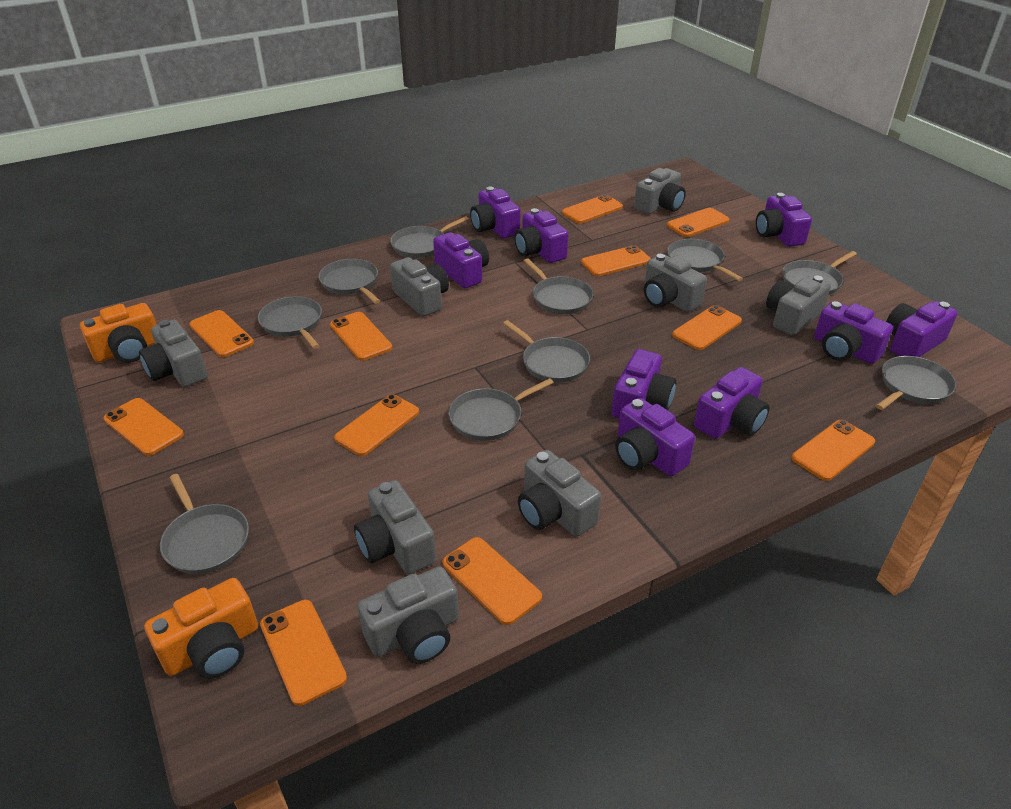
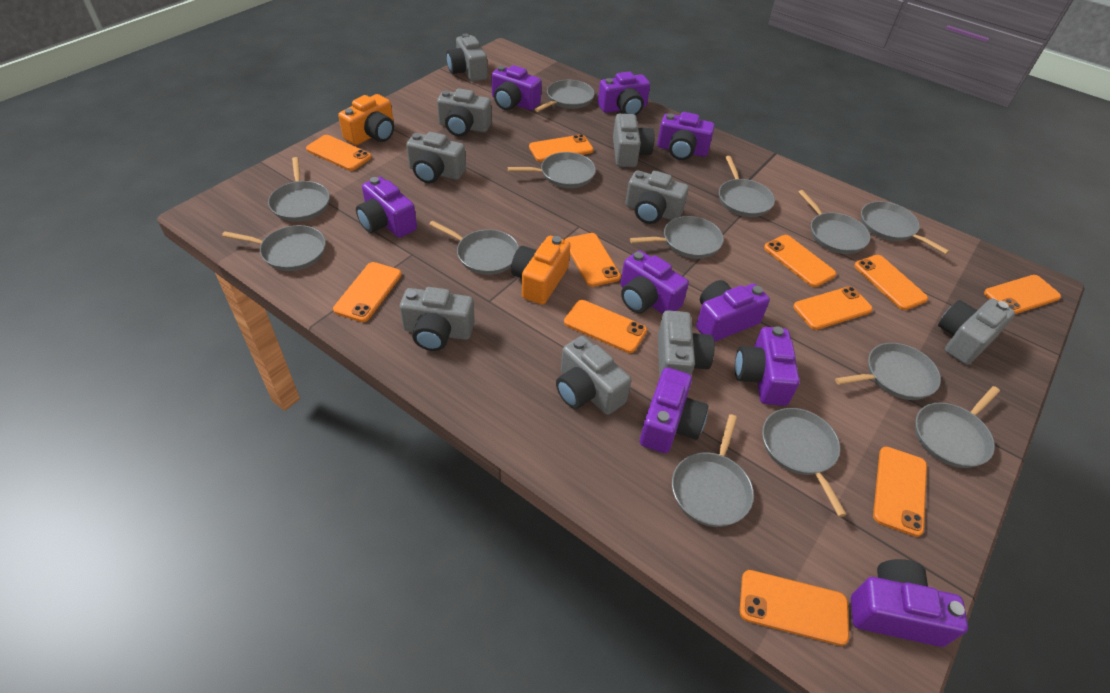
grey camera: [139,320,208,387] [354,480,436,574] [357,566,459,664] [390,257,449,316] [518,450,601,537] [634,168,686,214] [644,254,707,312] [766,276,831,335] = 8 -> [400,287,475,351] [406,132,466,183] [437,88,491,137] [446,33,487,82] [556,336,631,415] [613,114,655,167] [625,171,689,224] [658,310,714,379] [938,299,1015,365] = 9
grey pan: [160,474,249,574] [258,296,322,349] [319,259,380,304] [390,216,469,258] [448,378,554,441] [503,320,590,383] [524,258,593,314] [667,239,743,281] [782,251,857,295] [876,356,956,410] = 10 -> [222,225,326,271] [268,157,330,222] [429,221,519,275] [508,152,596,188] [535,80,595,112] [630,216,724,259] [672,414,754,527] [719,156,775,217] [762,408,847,517] [798,190,870,254] [835,343,941,400] [861,201,949,254] [915,386,1000,468] = 13

